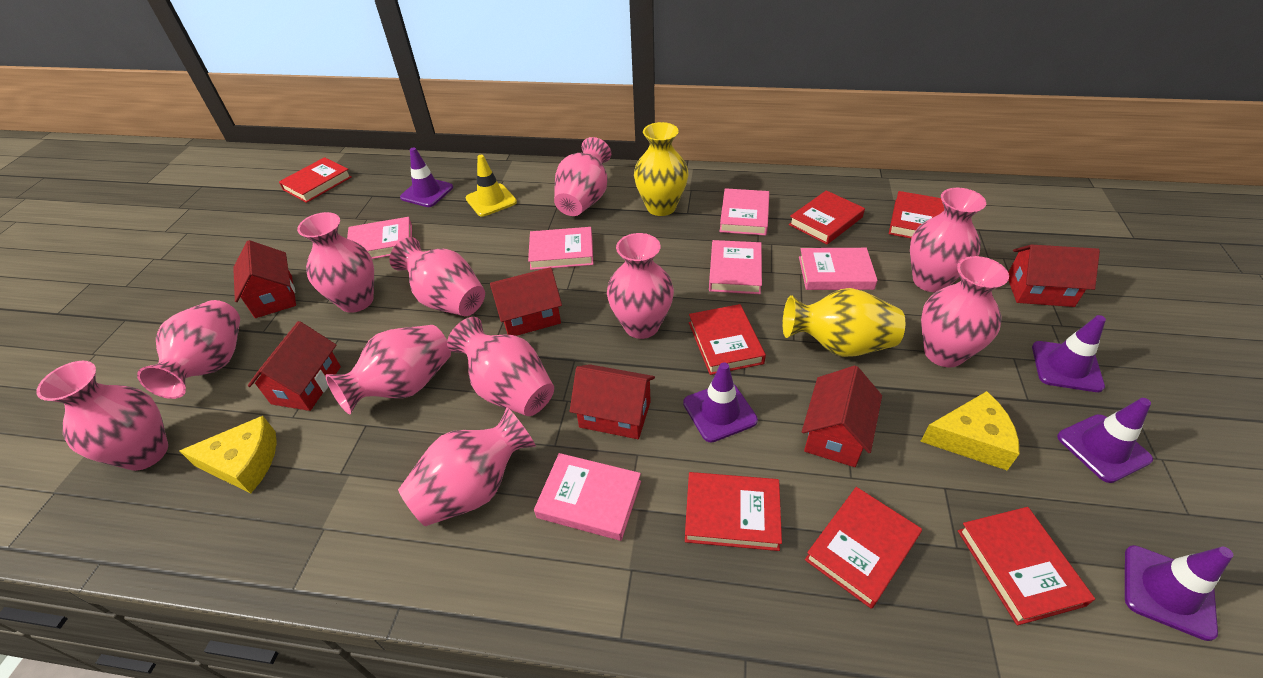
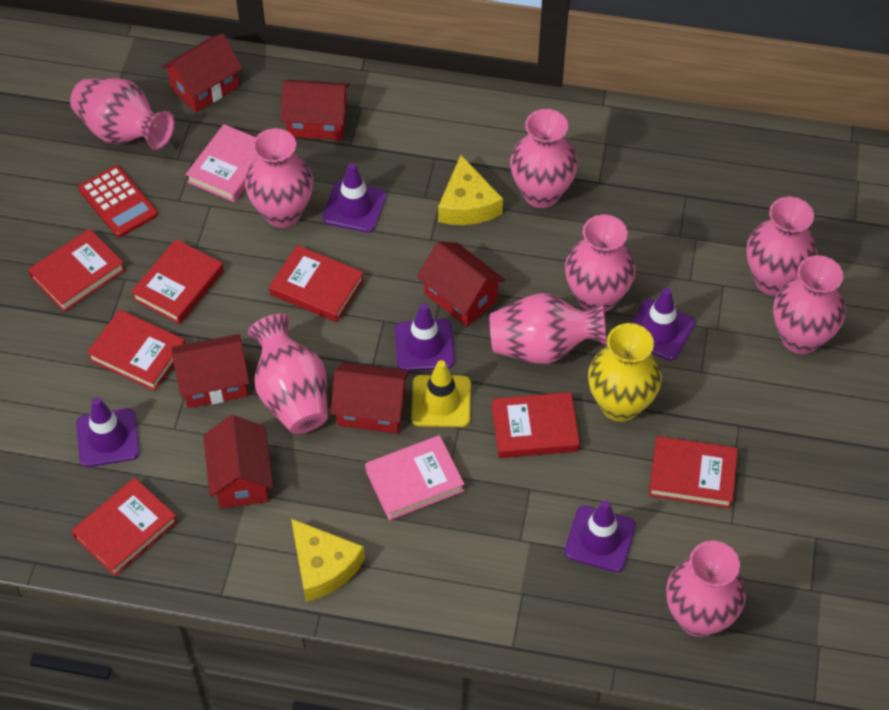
pink book: [347,217,412,259] [528,227,593,270] [534,453,641,541] [709,240,762,294] [720,188,769,236] [799,248,878,290] = 6 -> [186,124,258,202] [365,435,465,520] = 2
pink vase: [36,361,168,471] [137,300,240,399] [297,212,374,313] [326,325,451,414] [389,237,485,316] [398,407,536,526] [447,317,554,416] [554,137,611,216] [607,233,674,339] [910,188,986,292] [921,256,1009,367] = 11 -> [70,78,175,150] [245,128,313,228] [248,314,328,434] [490,293,607,364] [510,109,578,208] [565,215,636,313] [666,541,746,637] [747,197,817,296] [773,255,846,354] = 9
red calculator: none = 0 -> [78,165,158,237] = 1
yellow vase: [634,122,688,216] [783,288,905,357] = 2 -> [588,323,662,422] = 1

